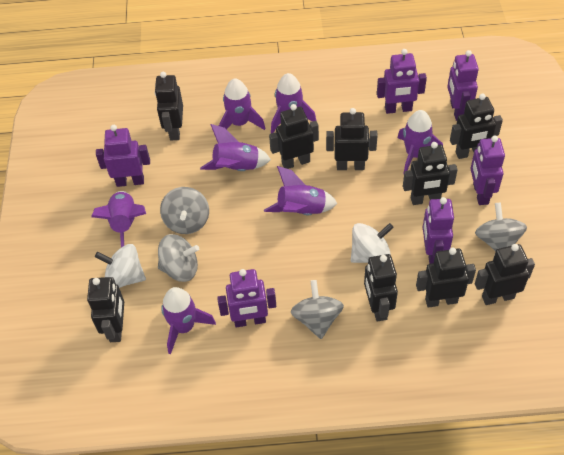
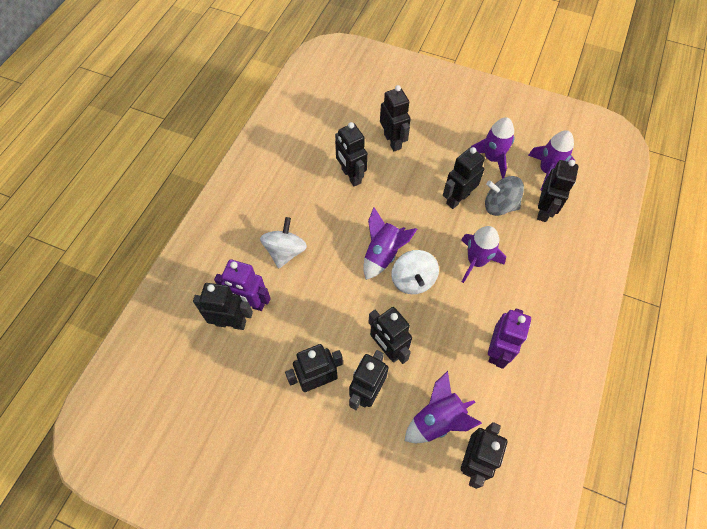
grey spinning top: [158,234,199,282] [160,187,209,234] [291,280,344,339] [475,202,527,252] = 4 -> [485,176,524,216] = 1
purple robot: [96,125,150,187] [217,269,276,328] [377,49,427,114] [423,197,454,264] [447,50,479,121] [470,136,505,205] = 6 -> [214,259,271,311] [488,309,531,369] = 2
purple rocket: [91,191,146,247] [161,287,216,354] [200,124,271,171] [219,78,266,130] [264,166,338,215] [271,73,316,133] [397,110,443,174] = 7 -> [363,207,417,280] [405,371,482,443] [461,226,506,283] [471,117,514,179] [528,130,575,191] = 5

